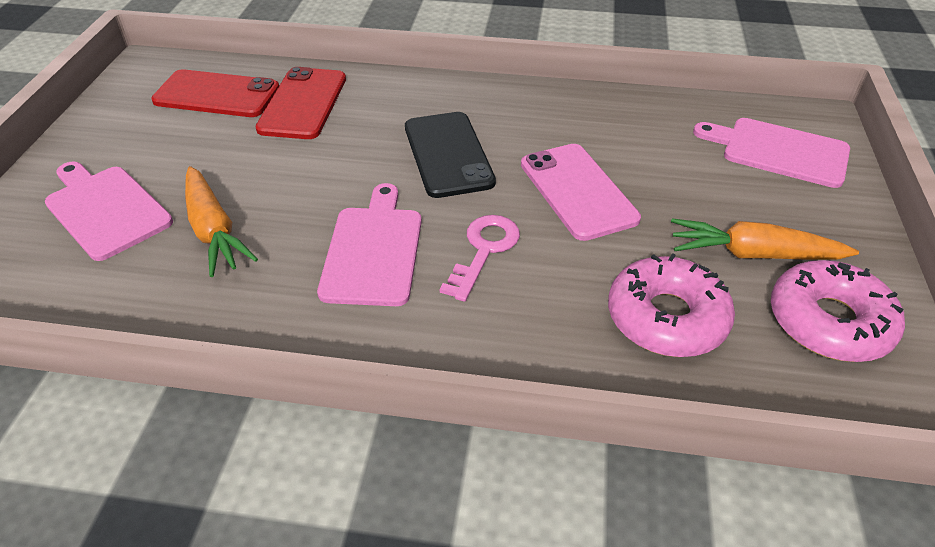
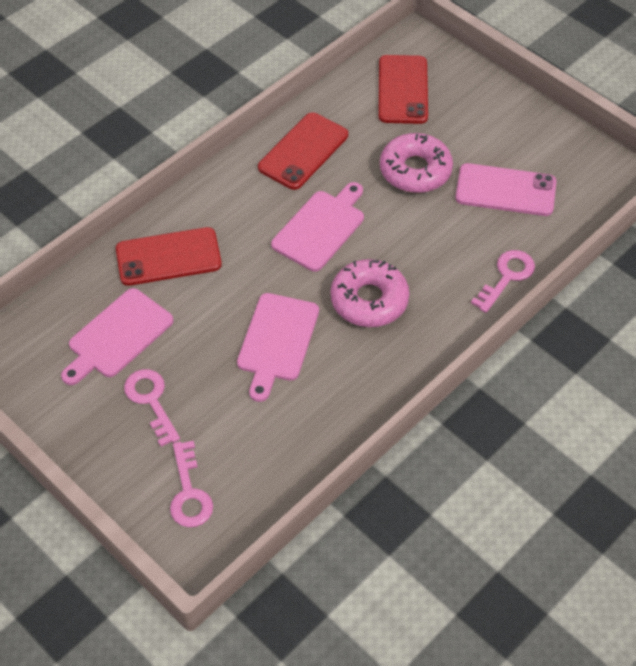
black phone: [405,112,496,198] = 1 -> none = 0
orange carrot: [185,166,258,277] [671,218,859,260] = 2 -> none = 0
pink key: [440,215,520,302] = 1 -> [124,369,180,447] [170,440,213,527] [471,250,535,313] = 3
red phone: [151,69,279,117] [256,67,346,139] = 2 -> [116,227,222,286] [258,112,348,190] [378,55,428,124] = 3

